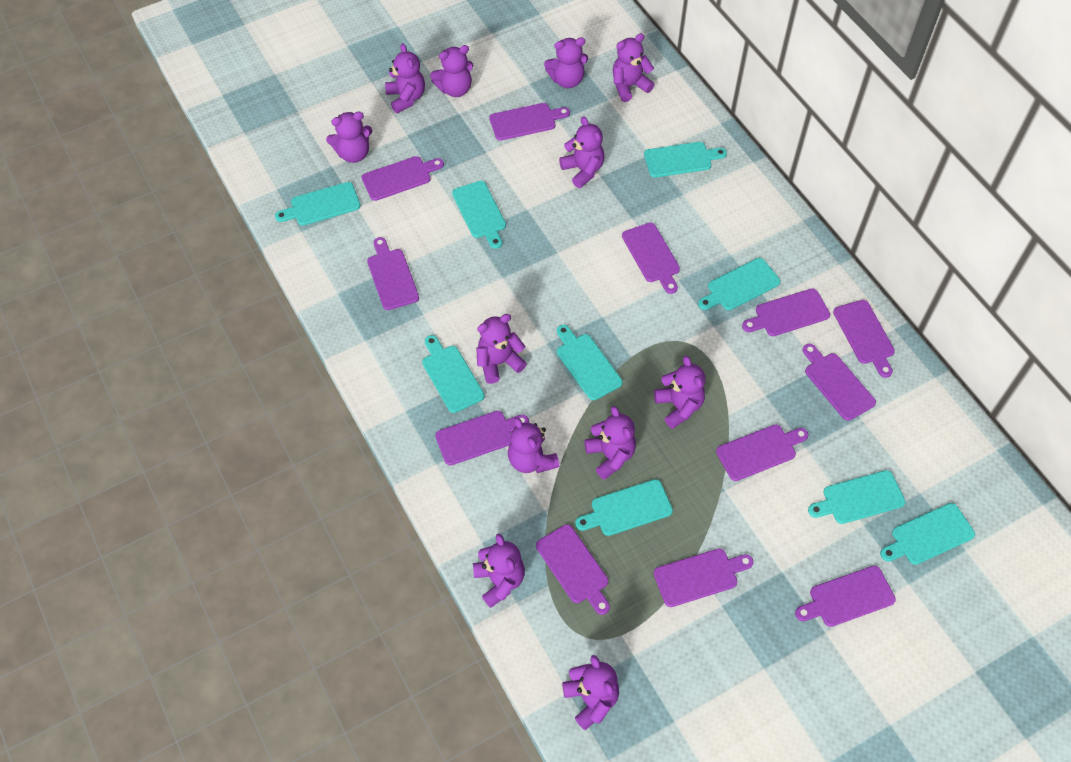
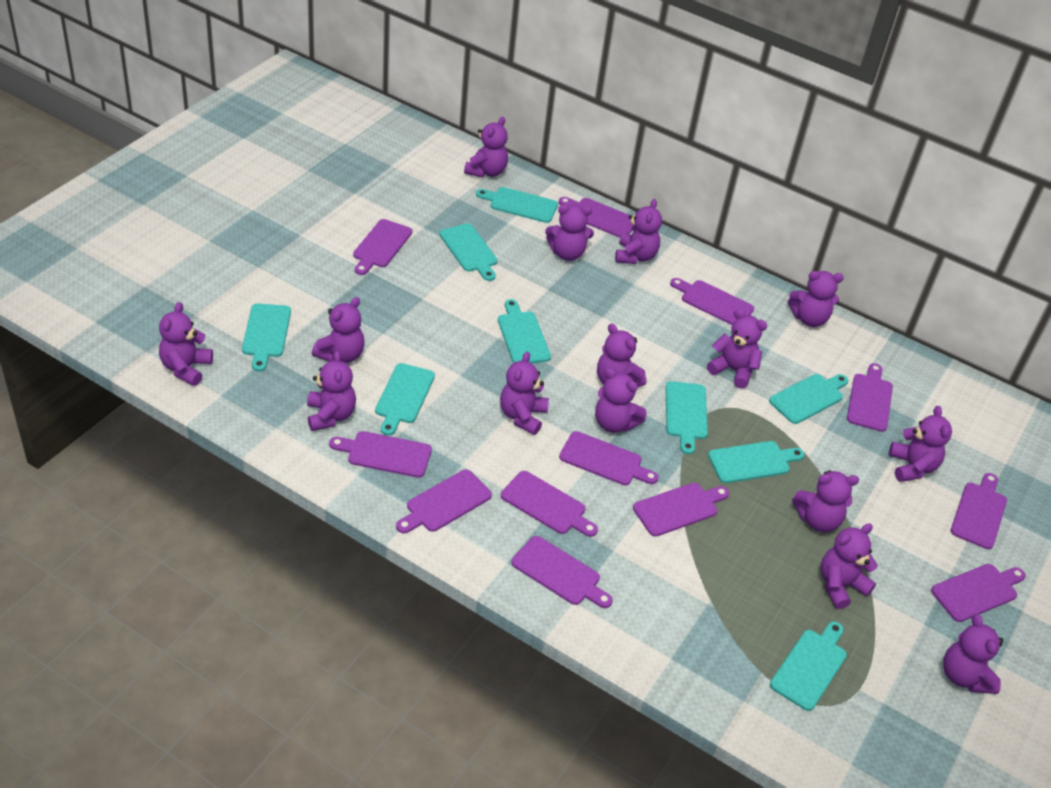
purple teddy bear: [326,111,372,163] [385,43,425,113] [430,45,473,97] [473,534,525,608] [476,314,527,384] [508,417,560,473] [544,37,588,88] [559,116,605,188] [562,655,619,730] [584,406,636,480] [613,33,655,102] [654,356,705,429] = 12 -> [159,302,213,386] [307,351,356,431] [312,297,365,363] [464,117,508,178] [500,352,549,435] [545,205,594,261] [595,368,647,433] [597,323,647,387] [615,199,662,264] [707,309,767,389] [788,271,844,327] [792,470,859,532] [821,523,878,609] [889,406,952,482] [943,614,1003,694] = 15

